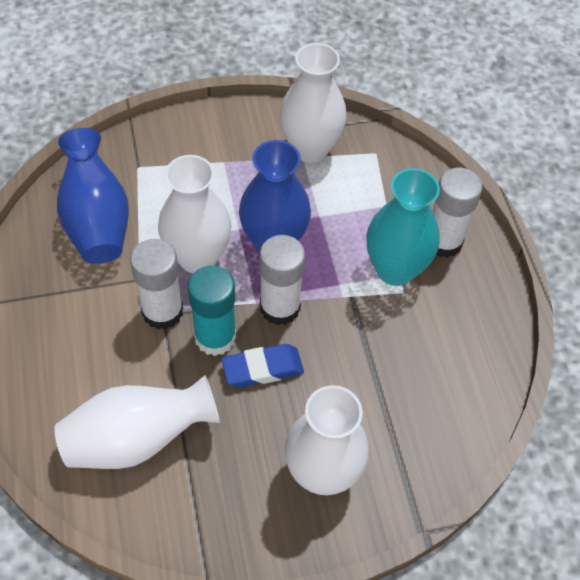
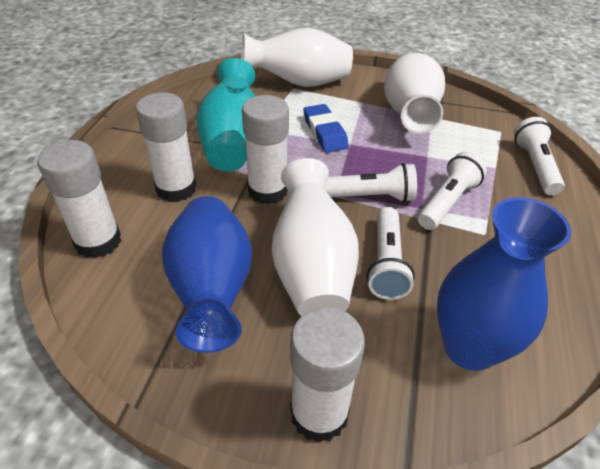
turquoise glue stick: [188,266,236,356] = 1 -> none = 0
white flashlight: none = 0 -> [324,163,417,203] [367,207,415,300] [418,152,487,230] [514,117,565,195] = 4
white glue stick: [130,239,183,329] [259,235,305,325] [432,168,482,258] = 3 -> [37,140,121,258] [135,92,196,202] [242,95,289,205] [290,307,365,443] = 4
white vase: [55,375,220,469] [158,155,232,273] [280,43,347,163] [285,385,369,495] = 4 -> [241,28,353,87] [272,158,359,316] [384,53,445,134] = 3

